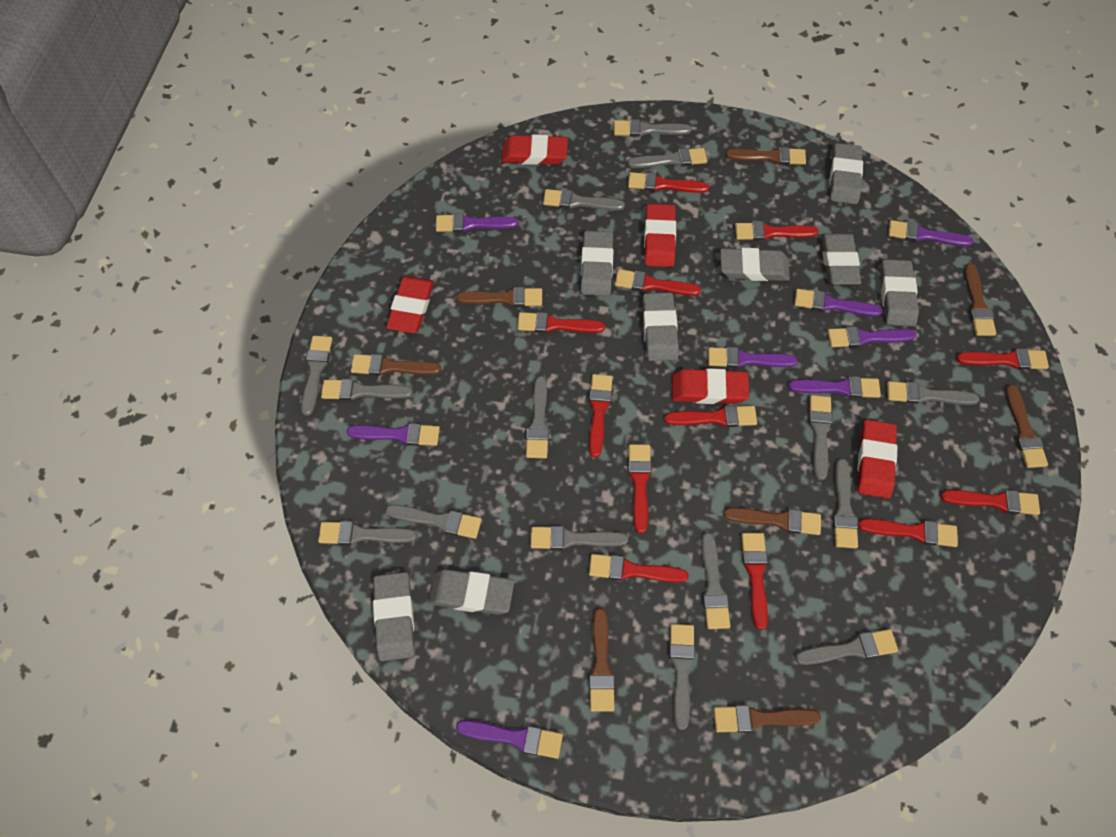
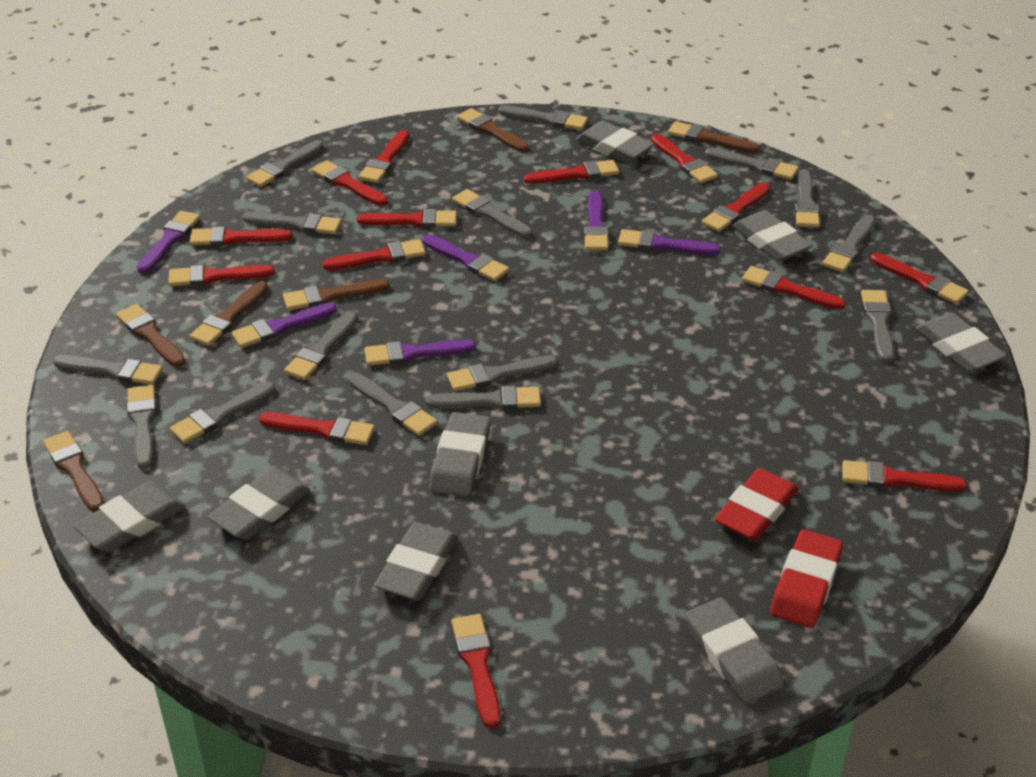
brown brush: [351,354,441,376] [456,287,542,307] [589,608,615,712] [714,705,821,733] [723,507,821,535] [726,147,806,165] [964,263,996,336] [1006,385,1048,468] = 8 -> [43,431,104,512] [116,304,186,367] [189,281,268,346] [283,279,389,311] [457,108,529,152] [668,121,759,153] = 6
purple brush: [347,423,440,446] [436,213,518,232] [456,720,563,759] [708,347,798,368] [788,376,881,398] [794,289,882,317] [827,327,917,347] [888,220,973,246] = 8 -> [137,211,200,273] [231,302,337,348] [365,339,476,366] [422,234,509,281] [584,190,609,251] [618,229,721,255] = 6
red brush: [517,312,605,333] [589,374,613,458] [589,554,689,583] [615,269,701,296] [628,172,709,193] [628,444,652,533] [664,405,757,427] [735,222,819,240] [741,533,768,630] [858,519,958,547] [940,490,1040,515] [956,349,1049,370] = 12 -> [168,265,274,286] [190,226,293,246] [259,412,375,445] [311,160,388,206] [322,239,426,270] [357,209,457,228] [358,130,409,183] [452,614,501,728] [524,160,619,184] [651,134,718,183] [701,183,770,232] [742,266,846,310] [842,460,966,491] [871,253,969,304] = 14
red eraser: [386,276,434,333] [501,134,568,165] [644,204,676,267] [672,368,749,404] [858,419,897,499] = 5 -> [714,468,798,541] [770,529,843,628] = 2

